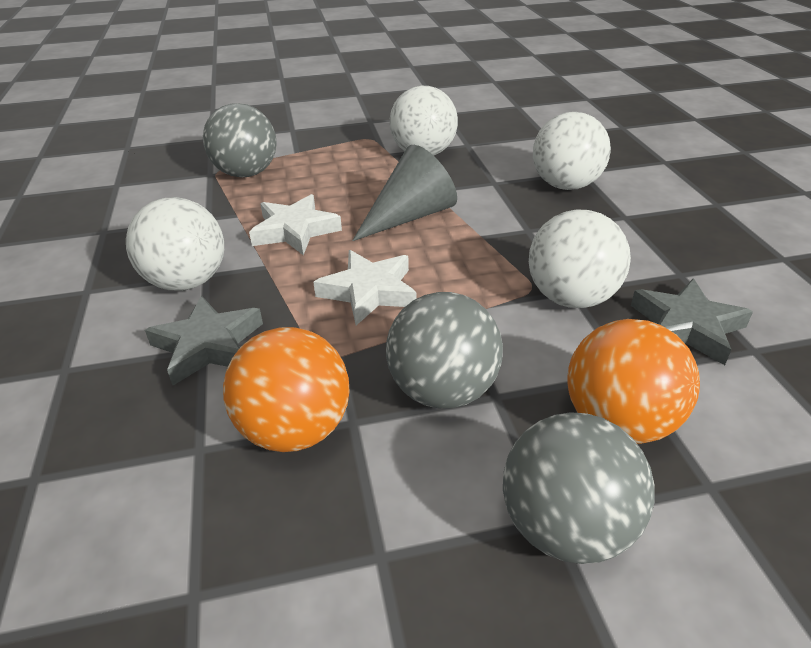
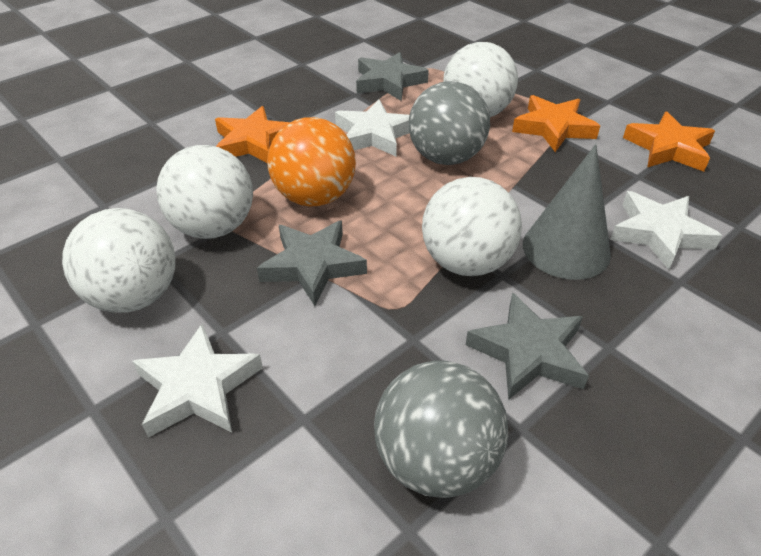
grey ball: [203,103,277,177] [386,292,503,409] [503,412,655,564] = 3 -> [374,361,508,498] [409,81,490,165] = 2
grey star: [145,296,263,385] [631,278,753,365] = 2 -> [257,220,367,306] [356,52,429,101] [466,293,589,400] = 3
orange ball: [223,327,350,452] [568,319,700,444] = 2 -> [267,117,356,207] = 1
orange star: none = 0 -> [215,106,290,163] [512,95,600,152] [623,111,715,172] = 3
white star: [249,194,342,255] [313,250,417,326] = 2 -> [132,323,263,438] [335,99,409,156] [610,191,722,270] = 3

